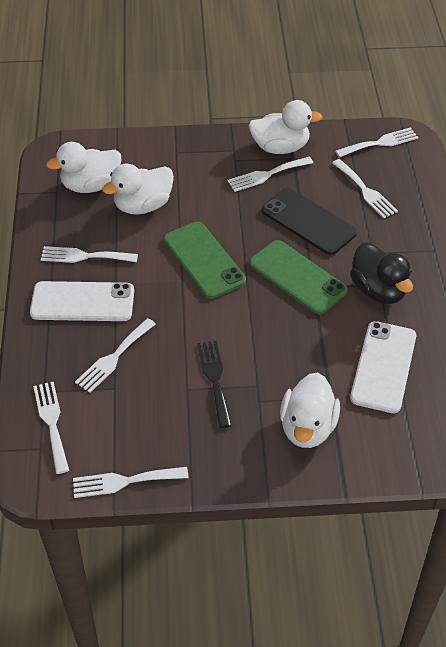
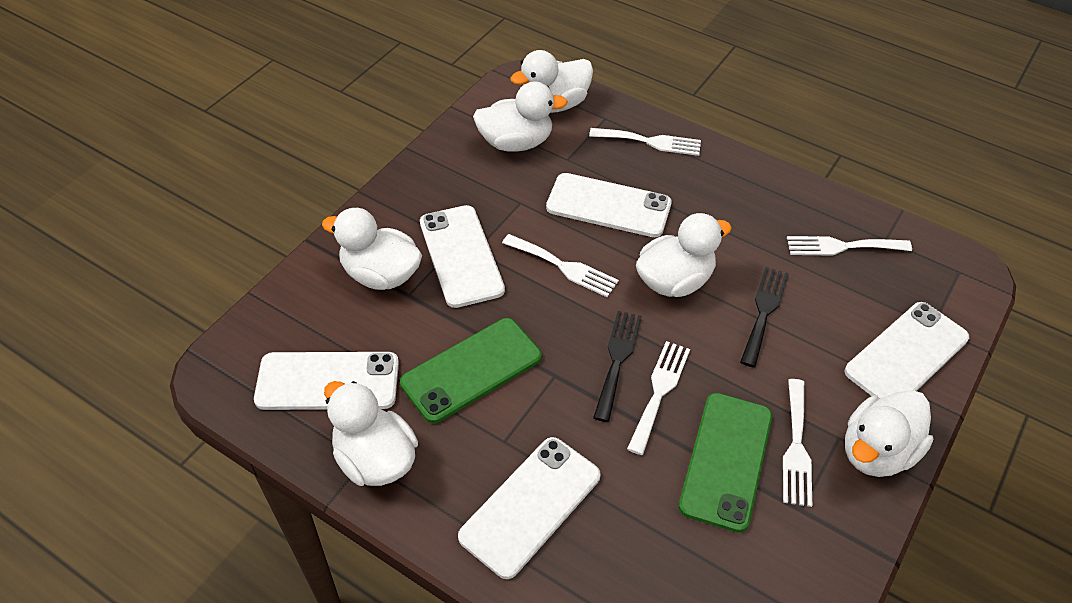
black duck: [350,243,413,304] = 1 -> none = 0
black fork: [197,341,232,428] = 1 -> [593,311,642,422] [740,267,789,368] = 2
black phone: [262,188,357,255] = 1 -> none = 0
white duck: [46,142,121,193] [102,164,174,215] [249,100,323,154] [280,373,340,448] = 4 -> [322,208,422,290] [324,381,418,486] [473,81,568,152] [510,50,593,113] [636,213,732,297] [845,390,933,477] = 6
white fork: [33,381,69,474] [40,246,138,263] [73,467,188,498] [75,318,156,393] [227,157,313,192] [332,159,398,218] [335,127,419,157] = 7 -> [502,234,619,297] [589,128,701,156] [627,341,690,455] [783,379,812,507] [787,236,912,256] = 5
white phone: [30,281,134,321] [350,321,416,413] = 2 -> [254,352,399,410] [420,205,505,308] [458,437,601,579] [546,173,672,237] [845,302,969,399] = 5

